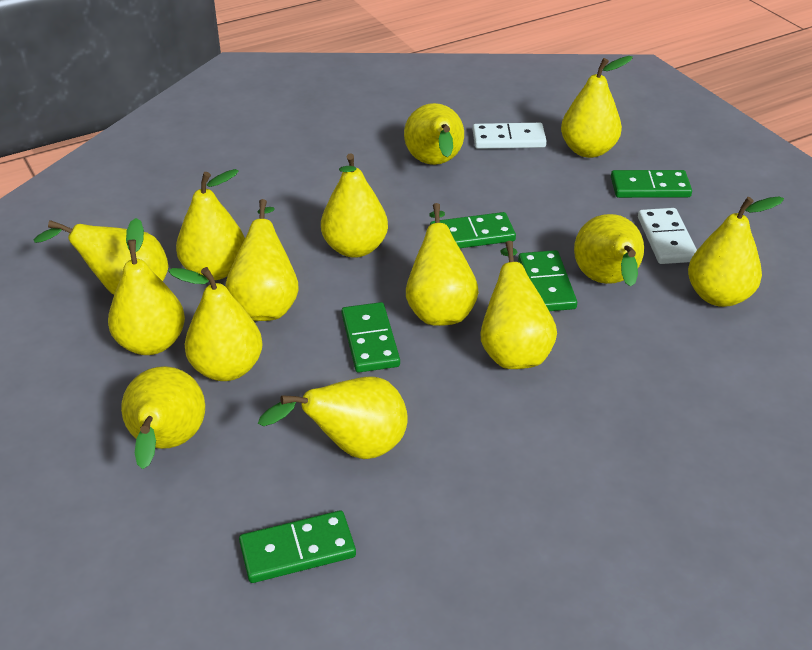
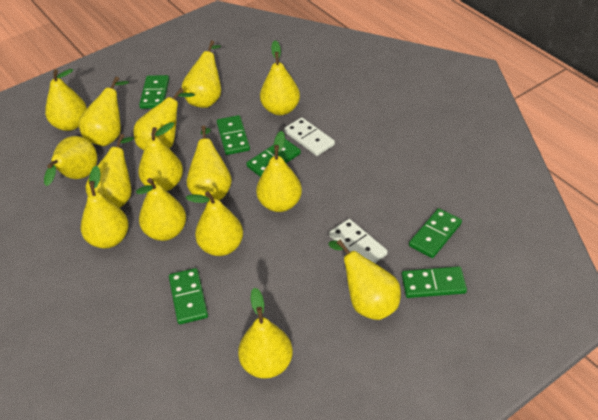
green domino: [239,510,356,583] [341,302,400,372] [430,212,516,248] [518,250,577,311] [611,170,692,198] = 5 -> [139,75,169,109] [169,268,208,324] [217,115,250,155] [246,139,301,177] [402,266,467,298] [409,208,462,258] = 6
yellow pear: [33,220,168,295] [108,218,185,355] [121,366,205,469] [168,267,263,381] [176,169,245,280] [226,199,299,321] [258,376,408,459] [321,153,388,258] [404,103,464,165] [406,203,478,326] [480,241,557,369] [561,56,633,158] [574,214,644,286] [688,196,784,307] = 14 -> [44,136,97,186] [45,69,87,131] [79,77,129,146] [81,166,129,248] [85,134,134,208] [133,88,195,150] [136,178,186,241] [138,122,183,191] [182,40,221,108] [186,191,243,256] [187,125,232,200] [238,288,293,379] [256,131,302,212] [260,40,300,115] [328,239,401,320] = 15

